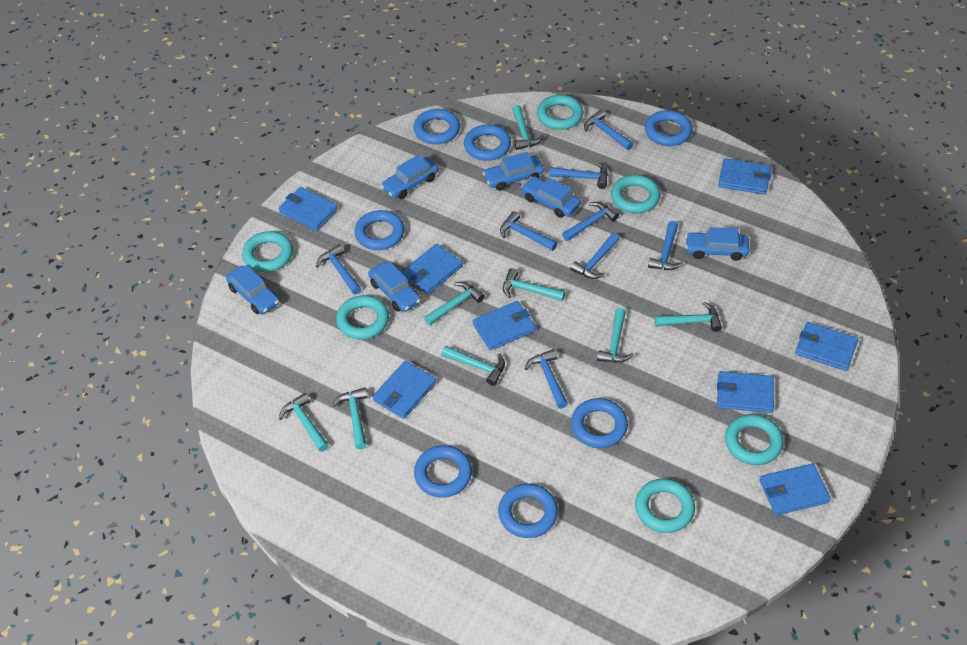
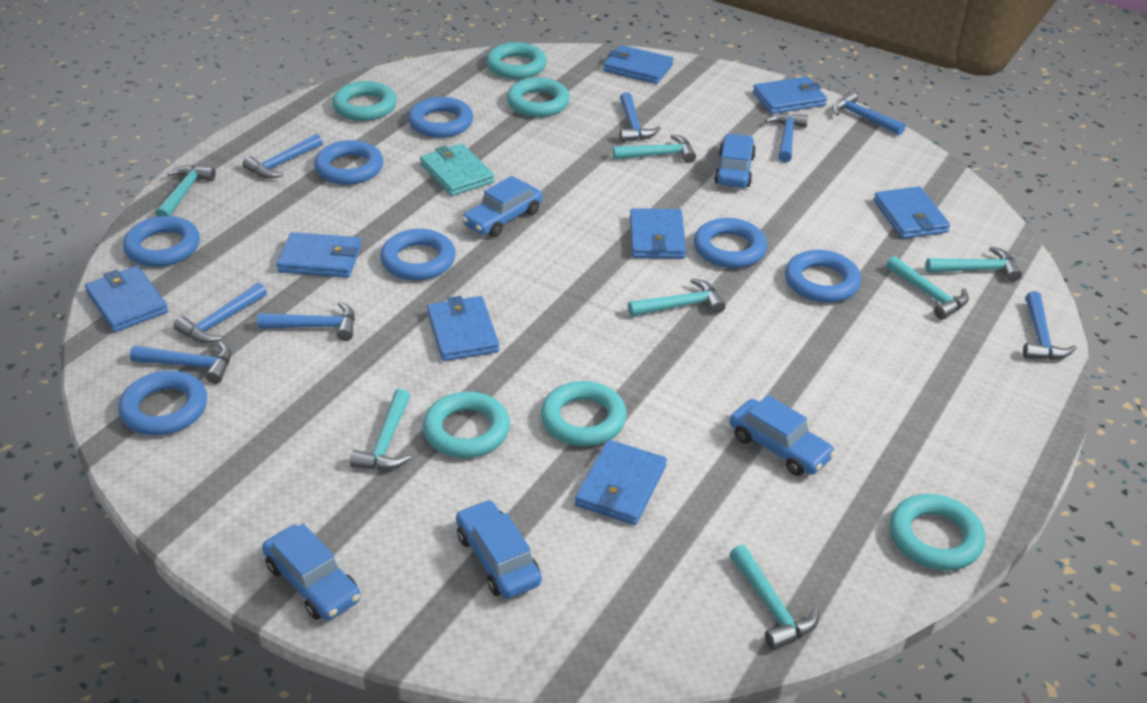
blue car: [226,265,280,314] [368,262,421,312] [381,155,438,199] [483,152,544,191] [521,176,580,218] [685,227,749,261] = 6 -> [262,524,361,620] [456,499,542,599] [462,176,542,237] [714,134,756,188] [730,395,836,476] = 5
turquoise hammer: [279,393,329,452] [332,388,368,449] [424,282,485,325] [441,346,505,386] [503,268,565,301] [512,105,544,150] [597,308,634,363] [655,302,722,332] = 8 -> [155,165,216,217] [350,389,411,470] [613,134,696,163] [628,278,726,316] [730,545,819,650] [886,256,969,320] [926,246,1022,282] = 7
turquoise wallet: none = 0 -> [420,144,494,196] = 1

